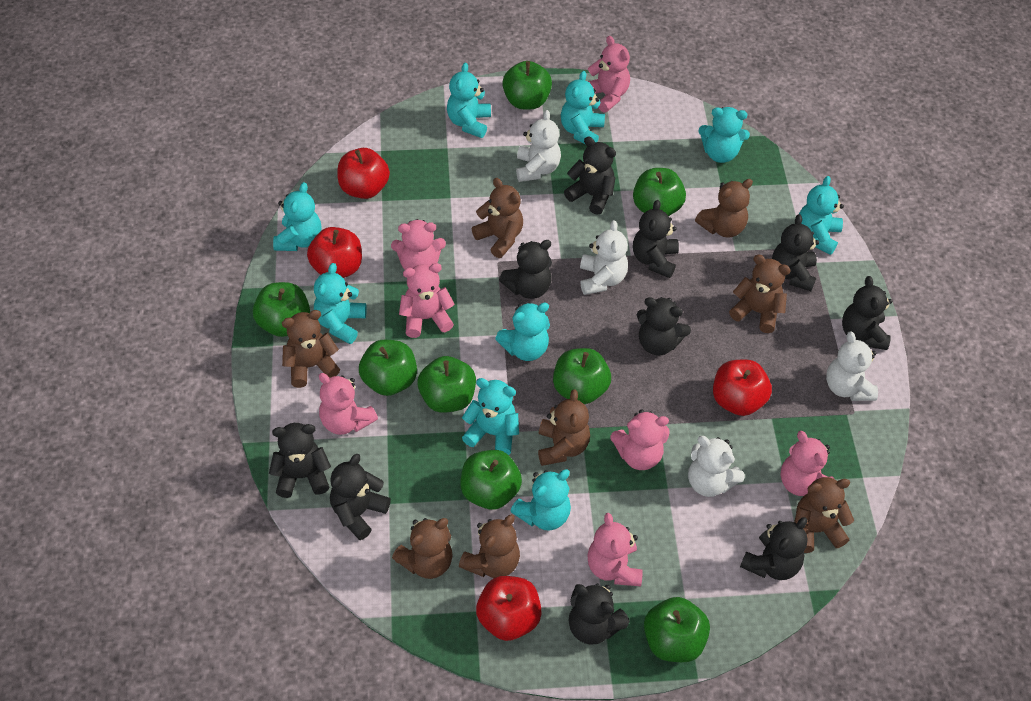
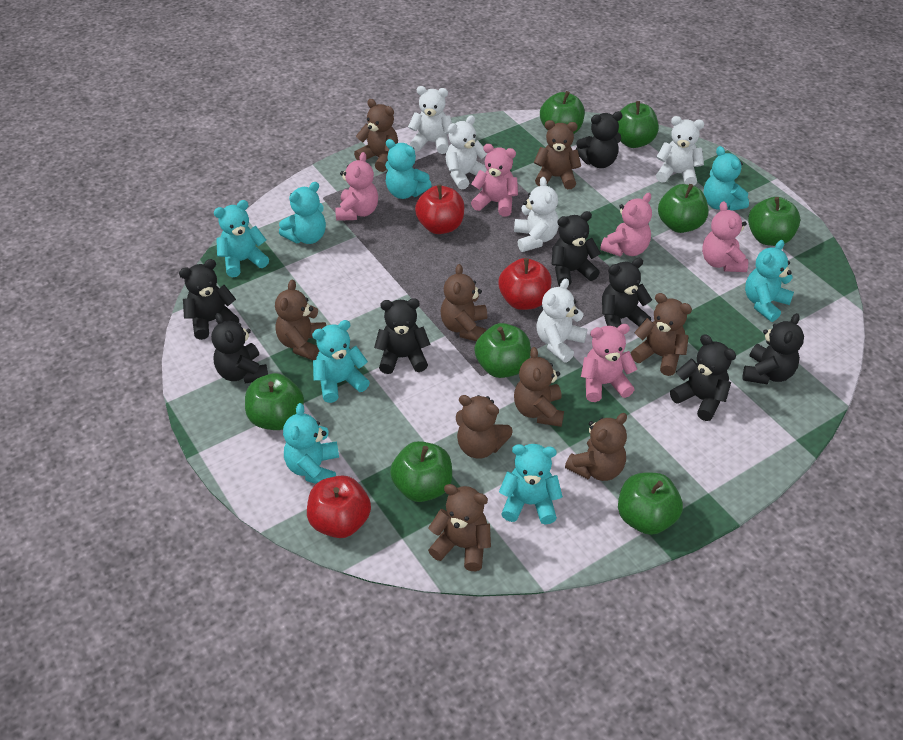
black teddy bear: [269,423,331,498] [330,454,391,540] [499,240,552,299] [564,137,616,215] [568,583,630,645] [633,200,679,278] [637,297,691,355] [740,517,808,580] [772,214,819,291] [842,276,892,350] = 10 -> [179,259,239,340] [211,313,268,384] [374,298,431,374] [551,211,601,286] [575,111,623,168] [602,258,652,328] [670,334,736,421] [743,313,804,384] = 8
brown teddy bear: [282,310,340,388] [392,518,453,579] [459,514,520,578] [472,178,523,258] [538,389,590,466] [695,179,753,238] [729,255,791,333] [794,477,854,553] = 8 -> [275,280,326,360] [354,99,398,172] [428,484,491,571] [441,264,487,341] [456,395,513,459] [514,347,564,427] [534,120,581,189] [565,413,627,481] [631,293,692,376] = 9
pink teddy bear: [319,373,378,435] [391,219,446,270] [399,263,455,338] [587,513,643,586] [588,36,630,113] [610,409,670,470] [781,431,834,496] = 7 -> [335,152,378,221] [471,144,518,217] [581,324,637,402] [600,193,652,257] [702,201,748,272] = 5
red apple: [307,227,362,278] [337,148,390,199] [476,576,542,641] [713,360,772,416] = 4 -> [307,475,371,538] [415,185,464,234] [499,258,551,310] = 3
turquoise teddy bear: [273,182,321,251] [314,263,367,344] [447,63,491,138] [462,378,519,455] [495,302,550,361] [510,469,571,531] [561,71,605,144] [698,107,750,163] [799,176,844,255] = 9 -> [214,200,269,277] [279,182,326,244] [283,403,339,484] [312,320,370,403] [385,139,432,199] [499,444,563,525] [704,146,749,211] [745,240,794,322] = 8
white teddy bear: [516,110,561,182] [580,220,628,295] [688,436,745,497] [826,331,878,401] = 4 -> [408,86,452,154] [445,115,488,190] [514,177,559,252] [536,278,587,363] [656,116,704,186] = 5

